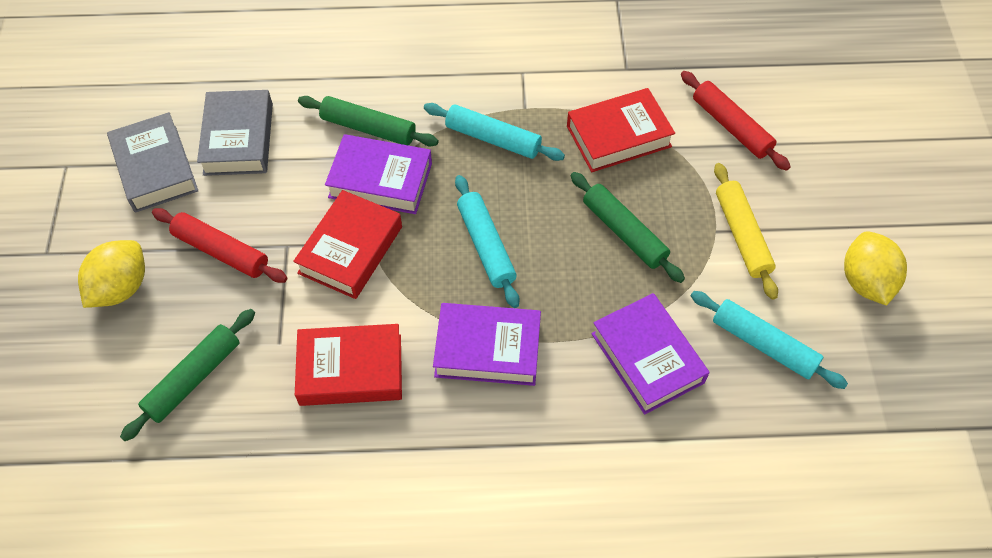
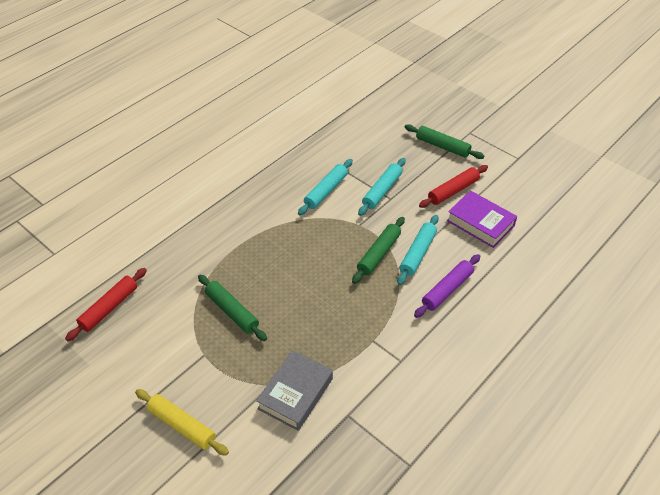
grey book: [107,112,198,213] [197,90,273,176] = 2 -> [256,350,333,431] = 1
purple book: [325,134,432,214] [433,303,541,386] [591,293,709,415] = 3 -> [447,190,517,248] = 1
purple rolling pin: none = 0 -> [414,254,480,318] = 1
red book: [293,190,402,299] [295,324,402,406] [567,88,675,172] = 3 -> none = 0
yellow lemon: [78,240,145,308] [844,231,907,306] = 2 -> none = 0

